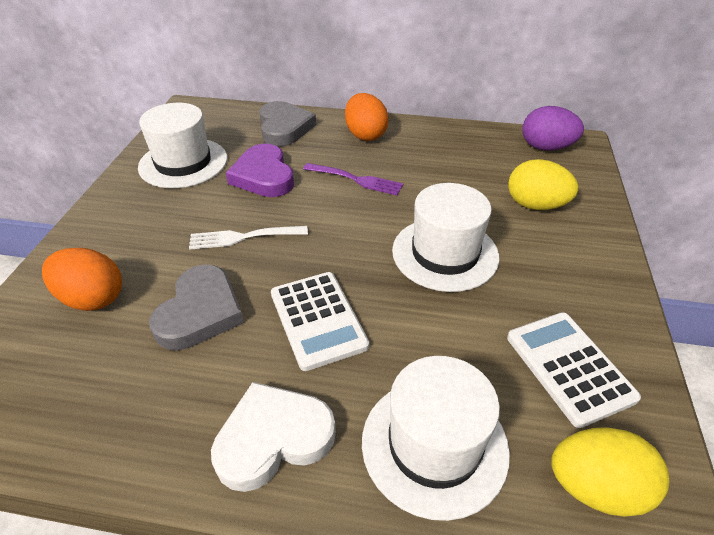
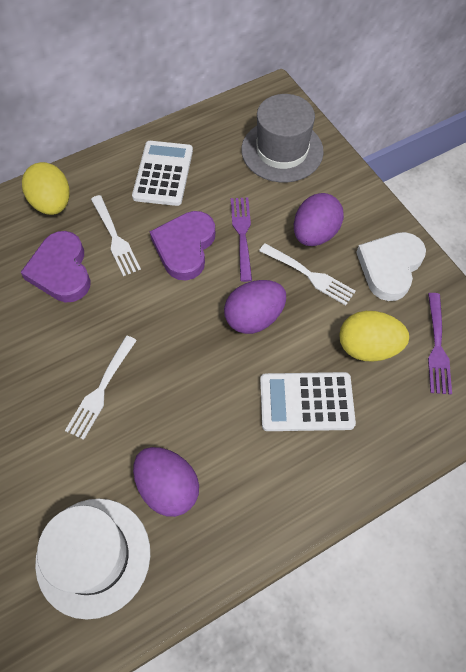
grey hat: none = 0 -> [241,94,324,182] = 1
grey heart: [149,265,244,350] [259,101,316,146] = 2 -> none = 0
orange egg: [42,248,122,311] [345,93,389,141] = 2 -> none = 0
purple egg: [523,106,584,151] = 1 -> [133,447,199,517] [224,280,286,334] [294,193,344,246] = 3
purple fork: [303,163,403,196] = 1 -> [231,197,252,282] [428,293,452,395] = 2
purple heart: [226,143,294,197] = 1 -> [21,231,91,302] [150,211,215,280] = 2
white fork: [189,226,308,250] = 1 -> [65,336,137,440] [91,195,141,276] [259,243,356,305] = 3
white hat: [138,103,227,188] [362,356,510,521] [392,183,499,292] = 3 -> [35,498,150,620] = 1

